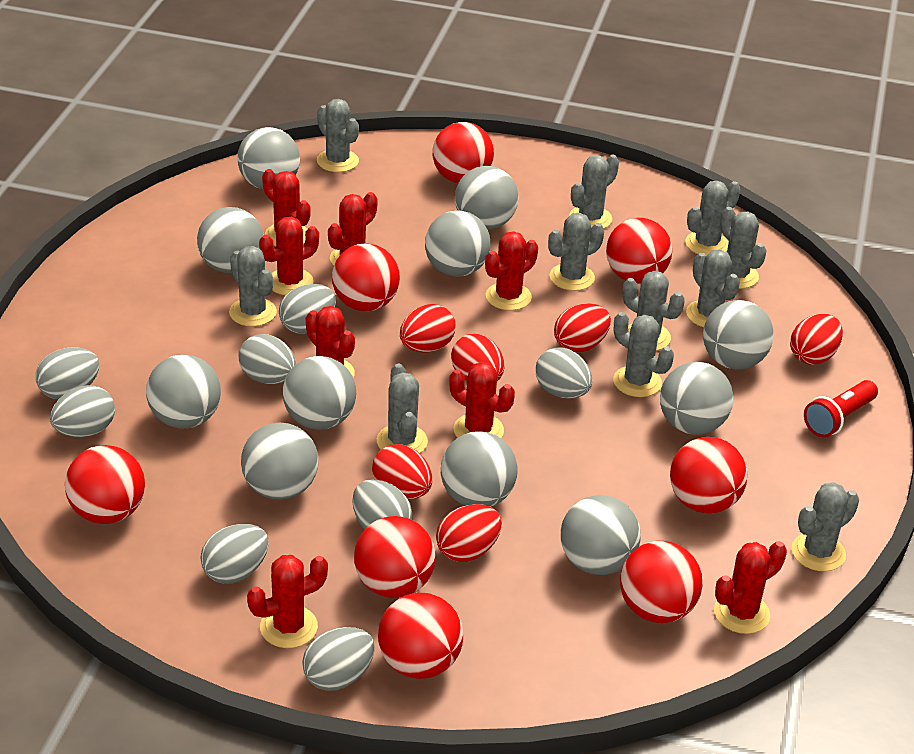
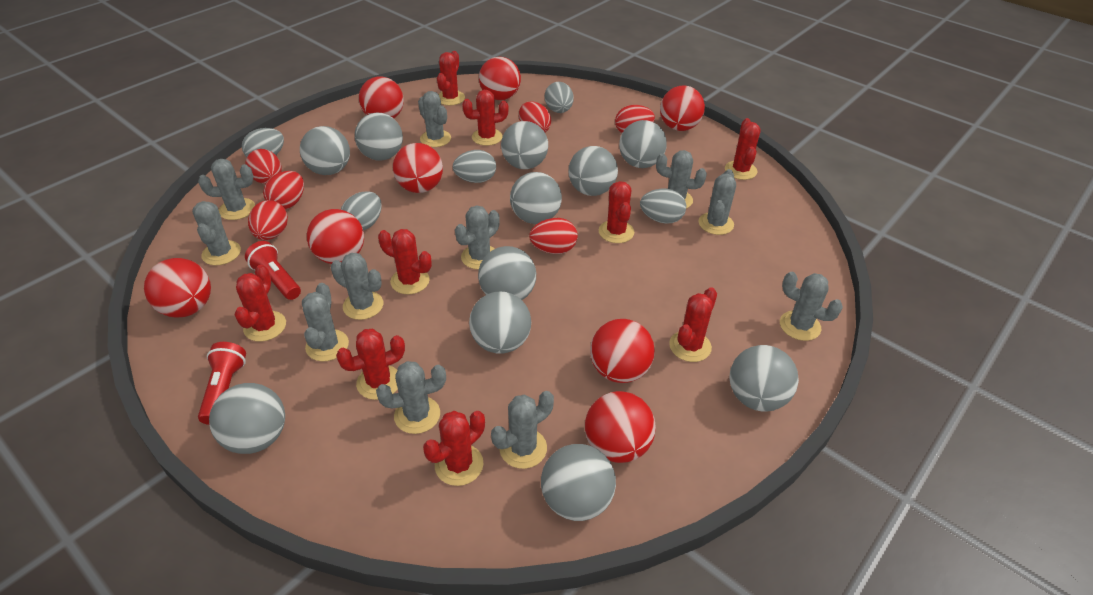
grey egg: [36,347,99,399] [50,385,115,437] [200,524,269,584] [239,334,296,384] [279,284,336,334] [302,627,375,691] [352,479,412,529] [536,347,592,399] = 8 -> [242,128,284,157] [341,191,382,231] [453,150,496,183] [545,82,573,113] [640,189,686,224] = 5
red cactus: [247,555,328,648] [259,217,319,295] [262,169,311,246] [306,306,355,377] [328,192,378,266] [449,362,515,438] [485,231,538,310] [714,541,787,634] = 8 -> [235,265,286,342] [336,329,405,400] [378,229,432,294] [423,411,485,486] [437,51,465,105] [462,90,509,146] [599,181,634,243] [669,287,717,362] [725,118,761,180] = 9
red flashlight: [804,380,878,437] = 1 -> [198,342,246,425] [245,241,301,300] = 2

